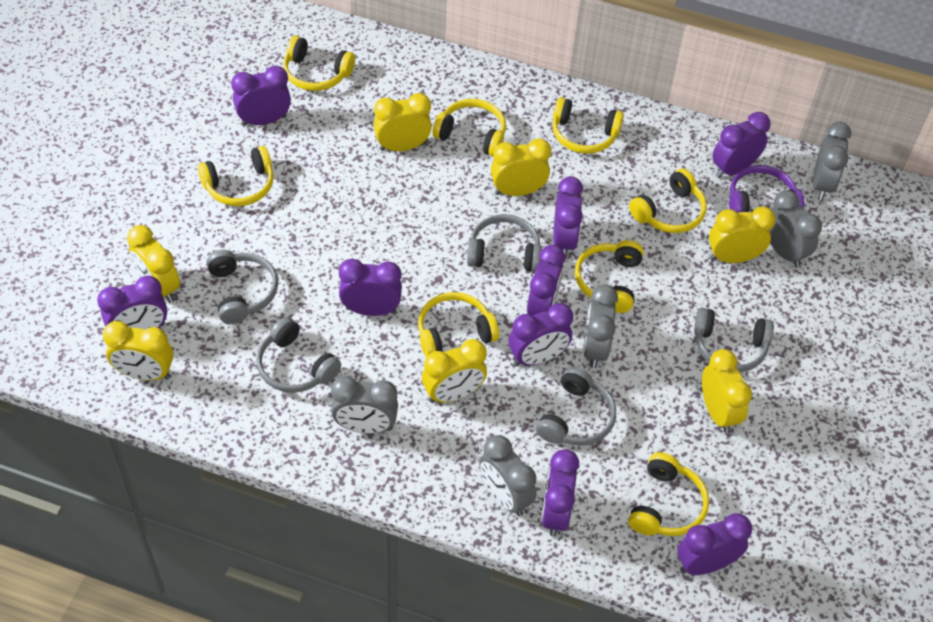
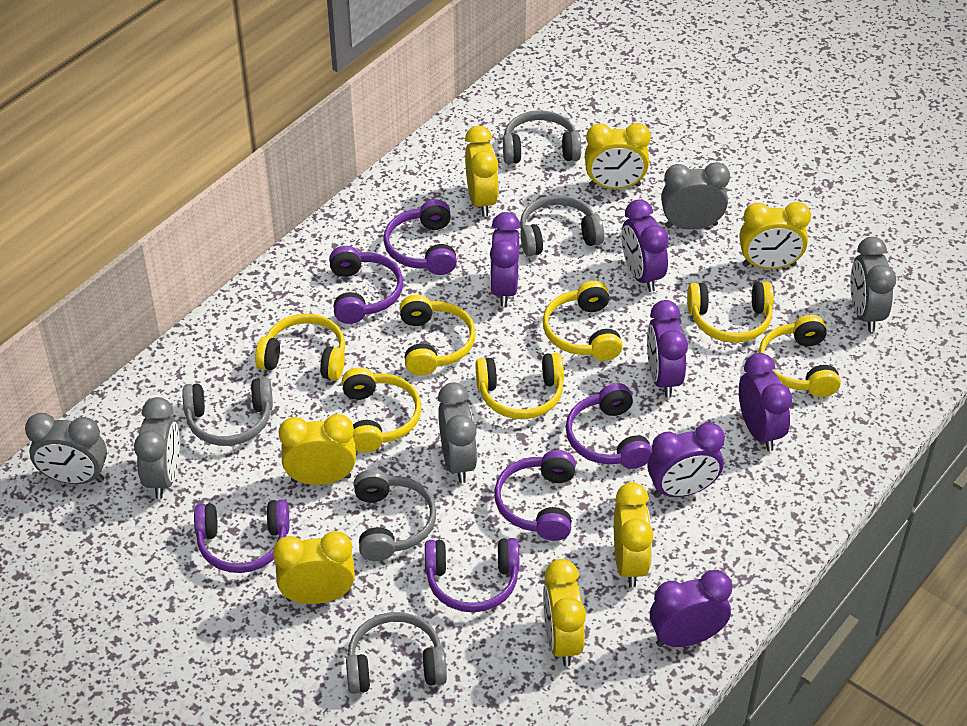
purple clock: [97,276,167,330] [231,65,291,126] [339,259,402,316] [509,303,573,366] [527,245,565,315] [541,449,579,537] [553,176,583,258] [677,513,752,575] [712,112,770,178] = 9 -> [490,212,521,307] [621,199,669,292] [647,300,688,398] [648,422,725,498] [650,570,732,647] [739,353,792,451] = 6
purple headphones: [729,165,804,213] = 1 -> [194,499,289,573] [329,246,403,324] [384,200,457,275] [425,538,519,612] [494,450,576,541] [565,383,652,469] = 6
yellow headphones: [197,146,274,206] [283,36,355,91] [418,292,499,357] [433,99,506,156] [552,97,624,154] [575,240,644,313] [628,452,709,536] [629,169,707,233] = 8 -> [255,314,345,380] [342,367,421,453] [400,295,476,376] [476,353,564,419] [543,281,623,361] [687,282,774,343] [758,315,841,397] = 7

